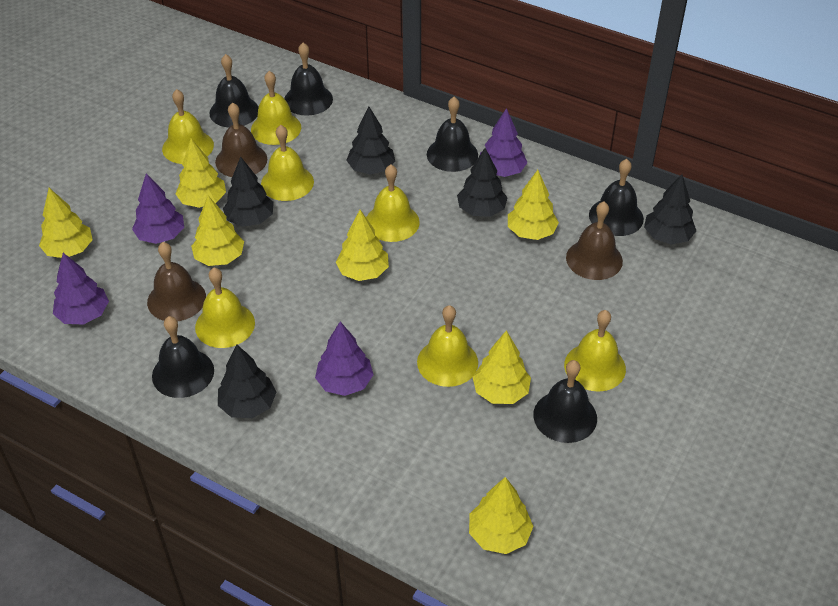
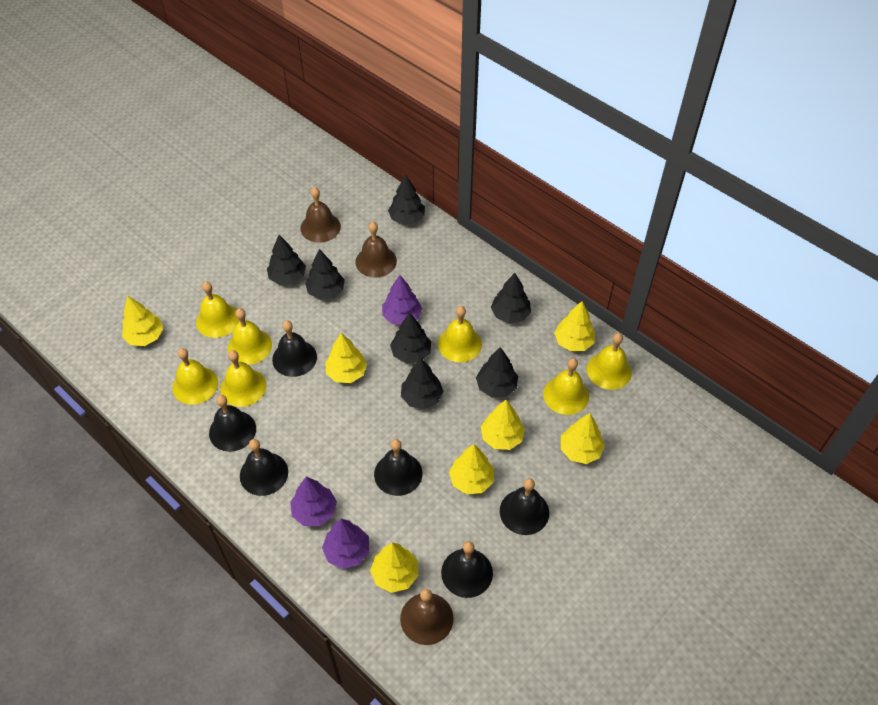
black tree: [218,345,276,418] [223,157,274,227] [346,107,395,175] [457,148,508,217] [644,174,696,244] = 5 -> [267,235,306,285] [305,249,345,299] [388,174,425,225] [390,313,431,363] [401,358,444,409] [476,347,518,397] [491,273,531,323] = 7
purple tree: [53,253,109,325] [132,173,184,244] [315,321,374,396] [480,108,527,177] = 4 -> [290,477,337,526] [322,519,370,569] [382,275,422,325] = 3

